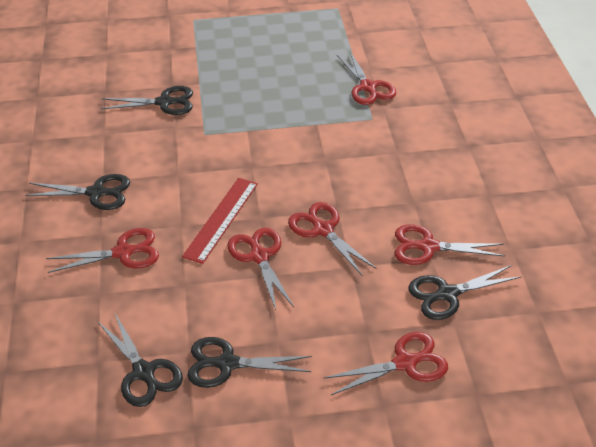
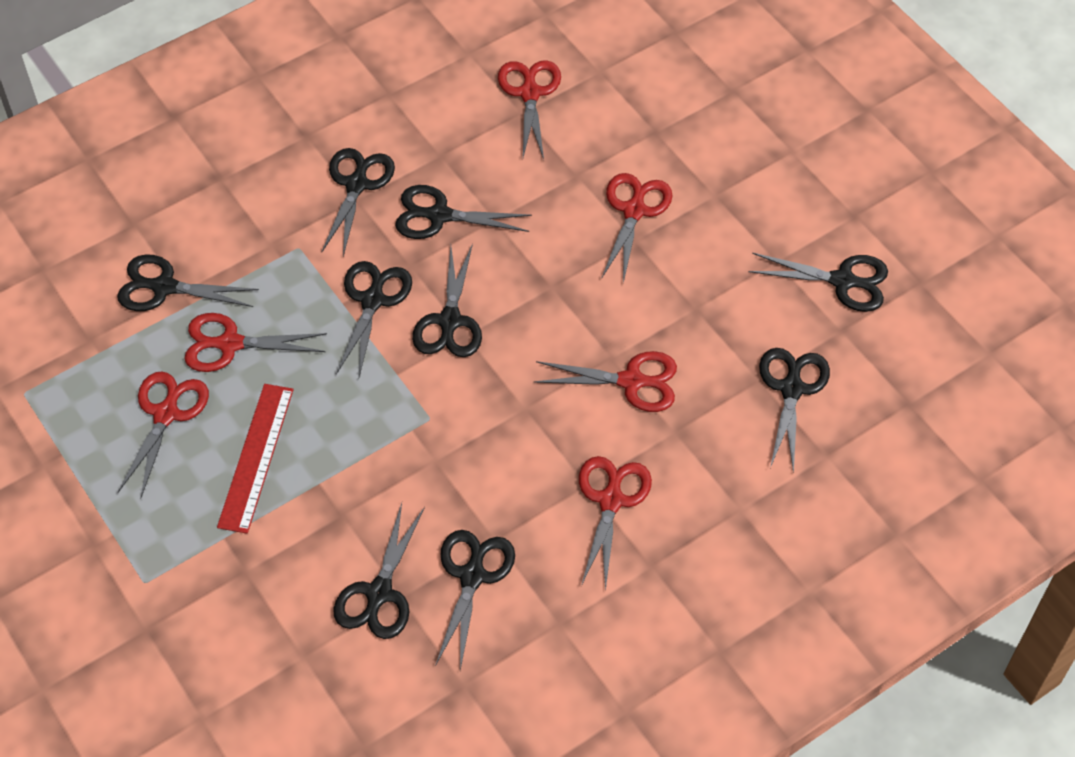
black scissors: [25,174,130,210] [97,313,183,407] [100,86,193,115] [187,337,312,388] [408,265,522,320] = 5 -> [117,254,259,311] [322,148,395,257] [333,503,425,639] [336,261,412,377] [395,185,532,239] [412,243,482,357] [435,530,515,671] [748,253,888,312] [759,348,830,474] = 9

